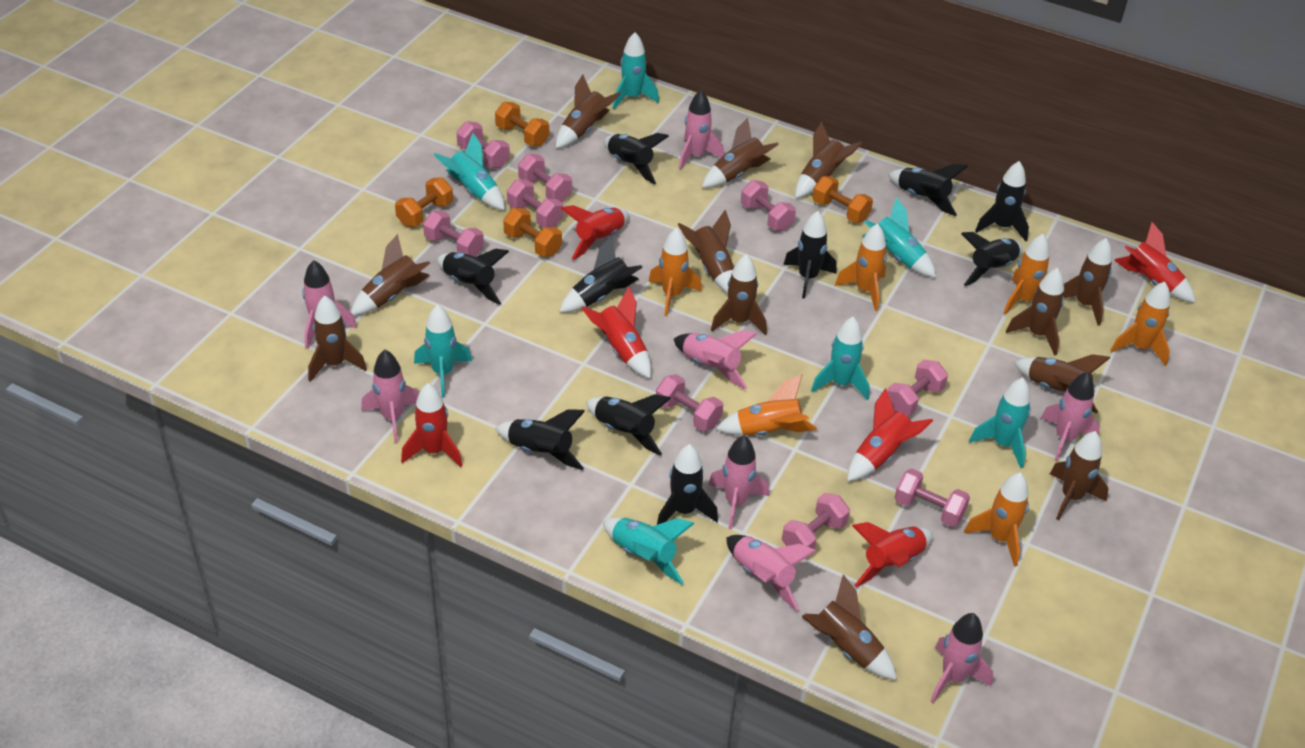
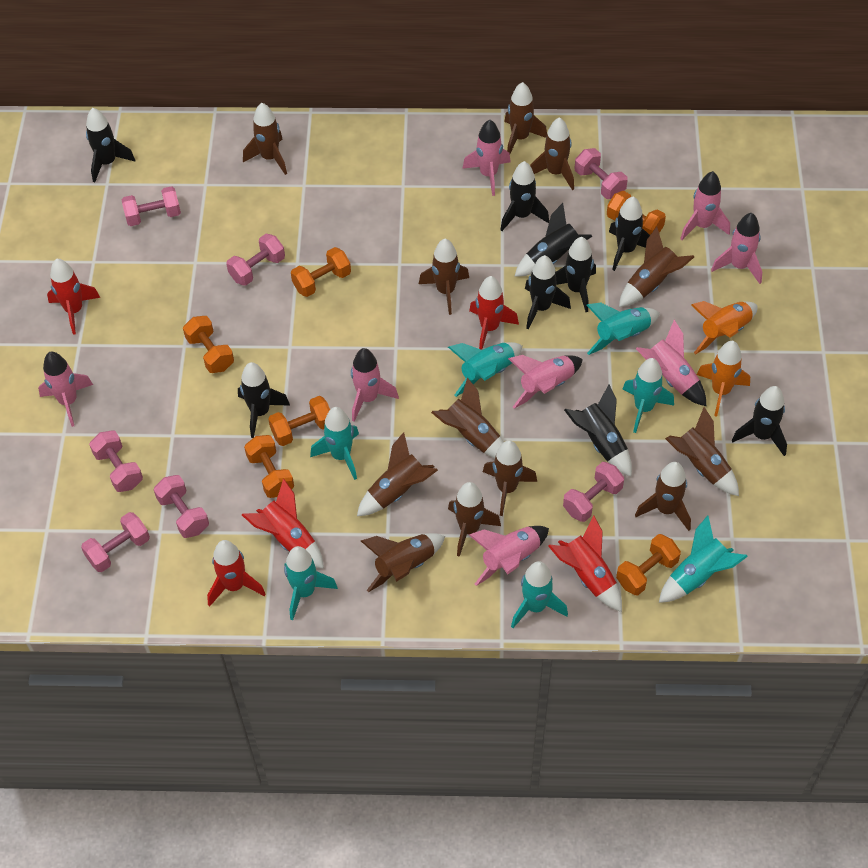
black rocket: [437,249,509,305] [495,409,585,470] [559,236,643,312] [586,394,671,456] [604,133,669,184] [657,444,718,525] [783,211,837,299] [888,164,968,216] [961,232,1023,286] [975,161,1029,241] = 10 -> [86,108,135,182] [238,362,290,438] [500,161,549,231] [514,203,593,277] [525,255,571,329] [556,237,596,312] [564,384,632,477] [609,196,650,271] [732,386,787,456] = 9
orange dumbbell: [395,177,453,227] [495,102,549,146] [503,208,562,257] [813,176,873,223] = 4 -> [183,316,234,373] [244,435,294,498] [268,396,330,446] [291,247,351,297] [607,191,666,235] [616,534,681,596] = 6
orange rocket: [648,228,702,316] [716,374,817,436] [835,223,887,311] [964,472,1029,567] [1004,234,1050,315] [1110,281,1170,366] = 6 -> [691,301,758,354] [697,341,750,417] = 2
pink dumbbell: [423,211,484,257] [457,121,510,168] [507,179,563,228] [518,154,572,202] [656,374,723,431] [741,180,796,231] [782,493,850,549] [887,360,948,416] [894,469,970,527] = 9 -> [81,512,150,572] [89,430,143,492] [122,186,181,226] [154,475,209,538] [226,234,285,286] [563,462,624,522] [575,148,628,199] = 7
red rocket: [401,383,462,467] [561,205,629,260] [581,287,651,379] [847,388,933,482] [852,522,933,587] [1114,222,1196,303] = 6 -> [47,259,100,335] [207,540,265,607] [242,479,324,569] [469,276,519,350] [548,515,622,612] = 5

